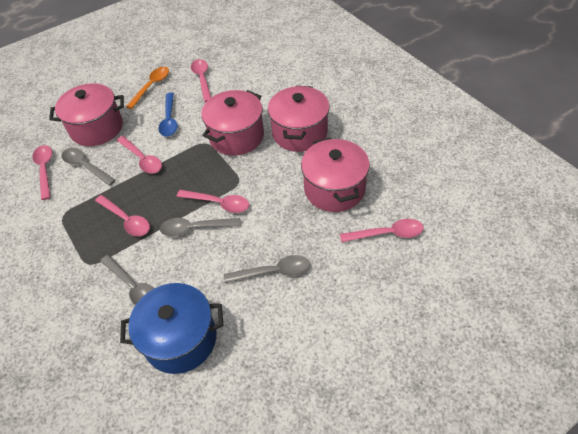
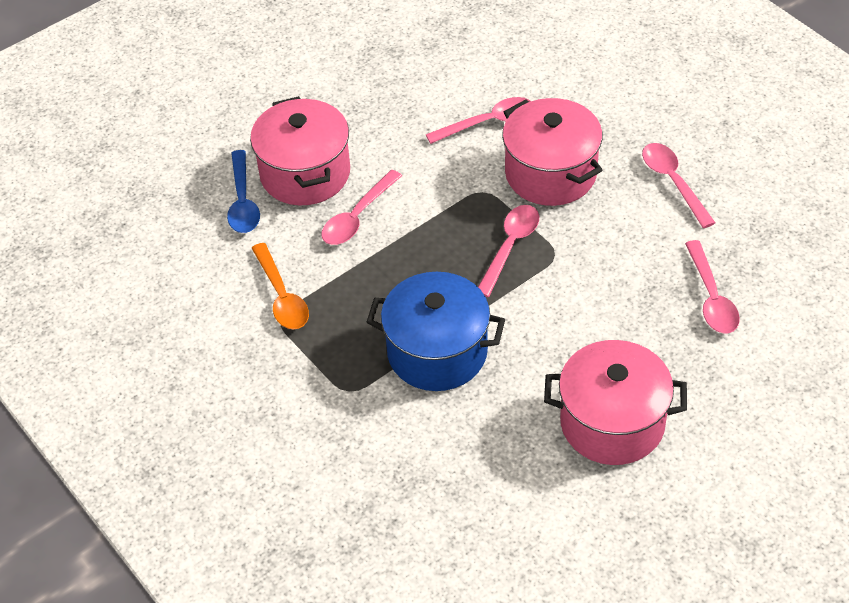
grey spoon: [62,148,116,186] [100,255,154,305] [160,218,241,236] [224,255,310,283] = 4 -> none = 0
pink pot: [49,83,124,146] [201,90,264,156] [268,86,330,152] [301,137,370,212] = 4 -> [250,96,350,205] [502,98,603,206] [544,340,687,465] = 3
pink spoon: [32,145,52,200] [95,195,150,236] [117,136,162,174] [177,190,249,213] [191,59,211,102] [340,219,424,242] = 6 -> [322,170,402,245] [426,97,531,144] [478,205,539,297] [642,143,715,228] [685,240,740,333] = 5

